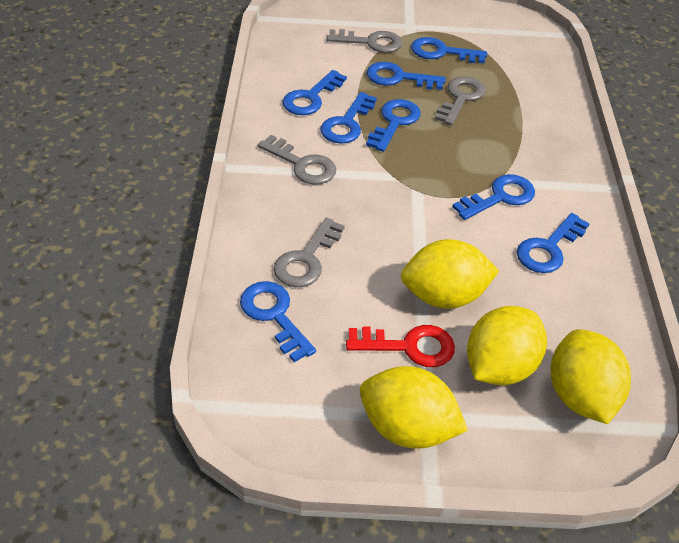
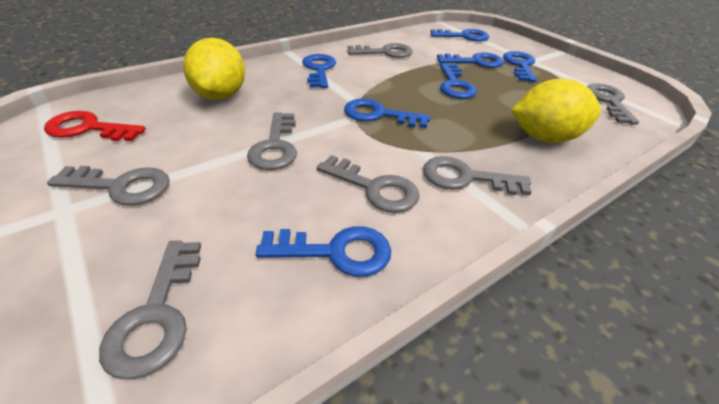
blue key: [240,281,316,362] [283,70,347,115] [320,92,377,144] [366,99,421,152] [367,62,446,90] [411,37,487,63] [452,174,535,220] [517,213,590,273] = 8 -> [256,226,391,277] [302,54,336,88] [344,98,431,128] [430,29,489,41] [437,52,504,68] [440,63,477,99] [503,51,537,82] = 7
grey key: [258,135,336,185] [274,218,345,287] [327,29,402,53] [435,76,486,125] = 4 -> [47,166,170,205] [99,240,201,380] [247,112,297,170] [317,155,420,213] [348,43,413,58] [423,156,532,195] [587,84,639,125] = 7
yellow lemon: [360,366,468,449] [401,239,499,309] [467,306,547,385] [551,329,631,424] = 4 -> [183,38,245,100] [511,79,601,143] = 2

